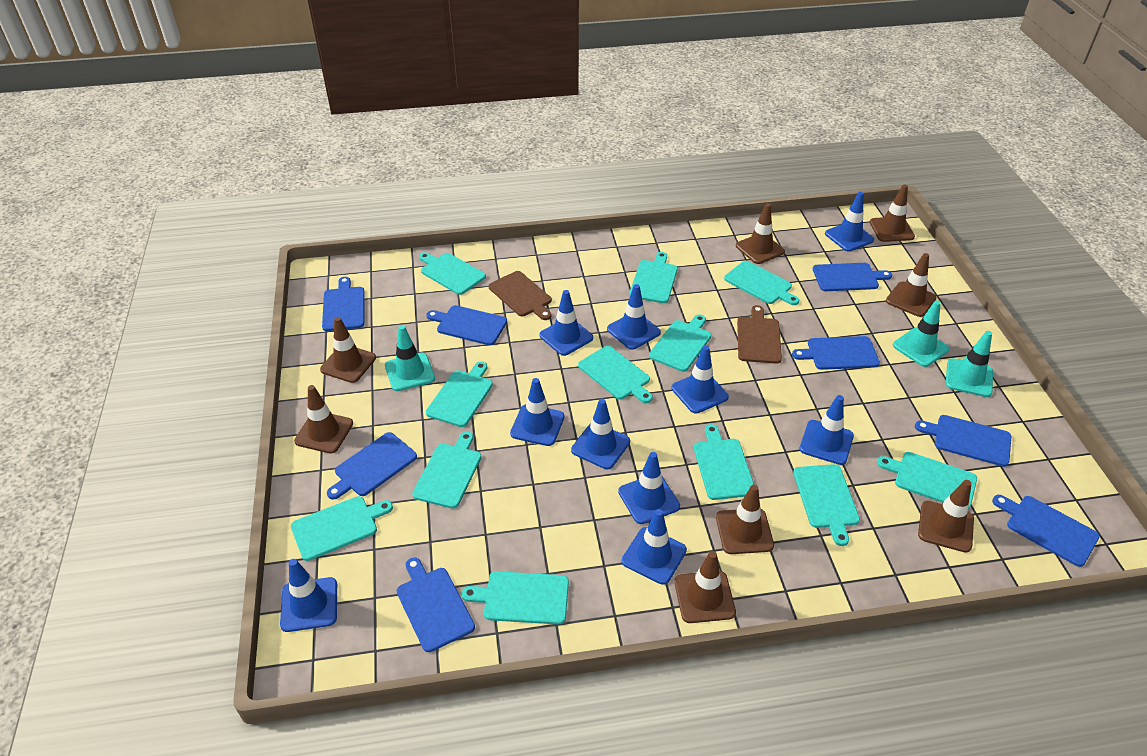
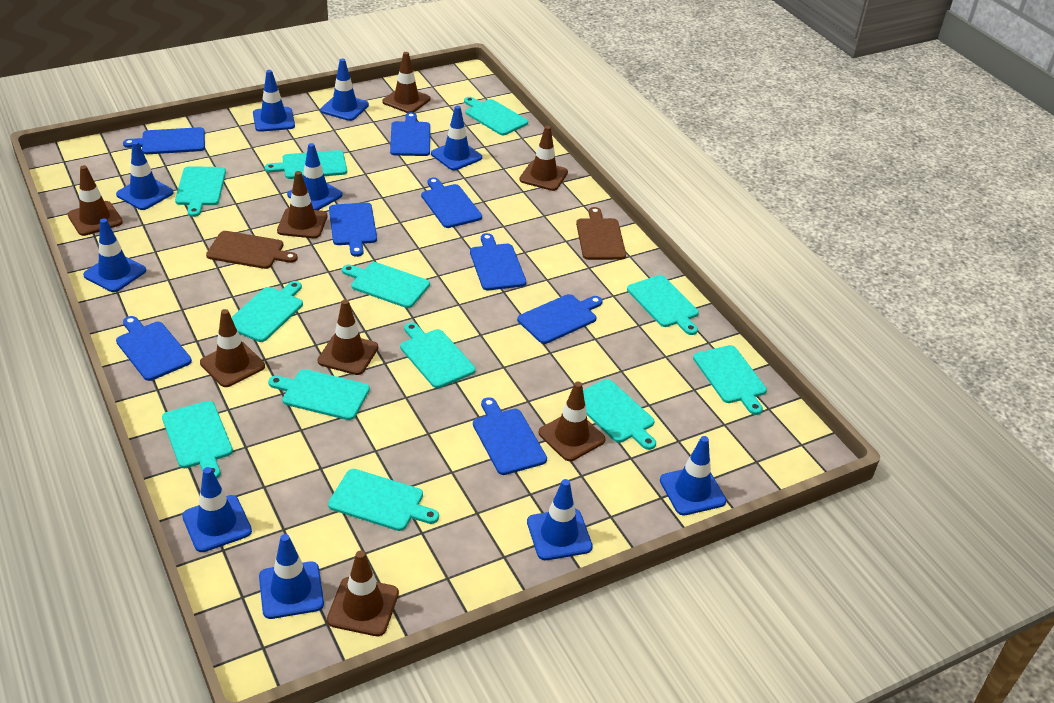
turquoise traffic cone: [385,325,435,391] [893,300,949,367] [946,331,993,397] = 3 -> none = 0

